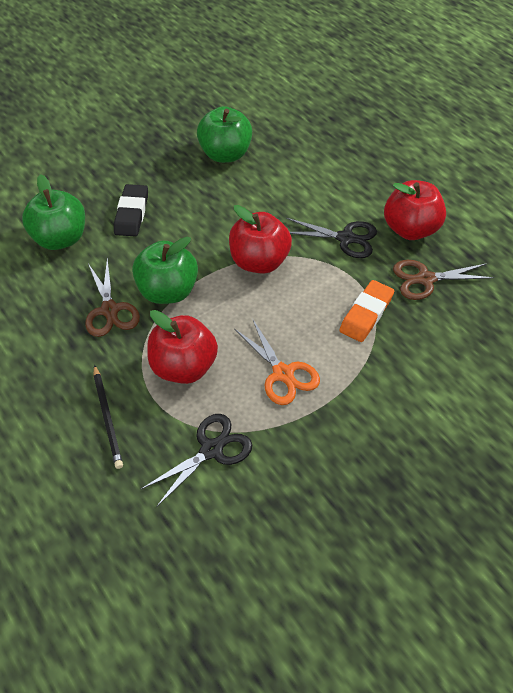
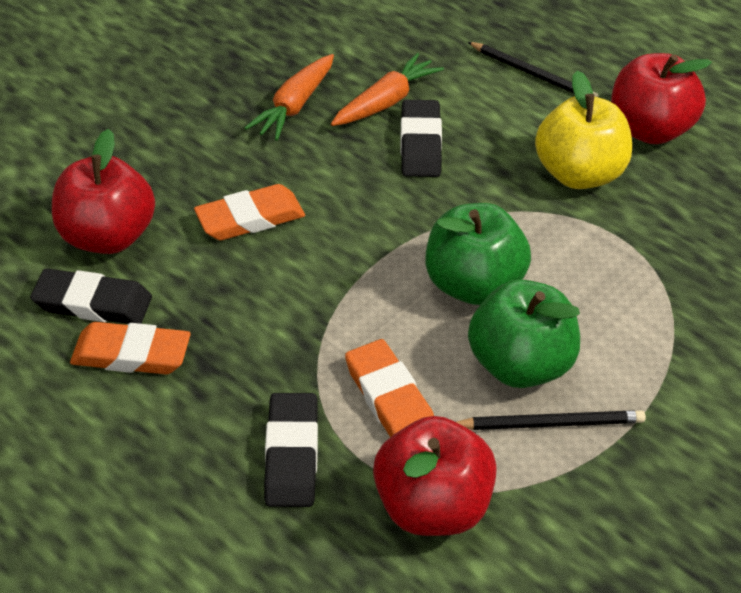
black eraser: [114,184,148,237] = 1 -> [30,268,152,324] [264,393,318,507] [400,100,442,177] = 3
black pencil: [94,364,123,469] = 1 -> [456,410,646,430] [468,42,599,97] = 2
black scissors: [141,414,252,507] [286,218,377,258] = 2 -> none = 0
brown scissors: [85,258,140,337] [393,260,494,300] = 2 -> none = 0
green apple: [22,174,85,250] [132,237,198,304] [197,106,252,163] = 3 -> [426,203,531,305] [468,279,580,388] = 2
orange carrot: none = 0 -> [245,54,334,141] [331,53,444,126] = 2
orange eraser: [339,280,394,342] = 1 -> [70,322,191,374] [194,184,305,240] [345,339,434,437] = 3
orange scissors: [235,318,320,405] = 1 -> none = 0
yellow apple: none = 0 -> [535,71,632,189] = 1

